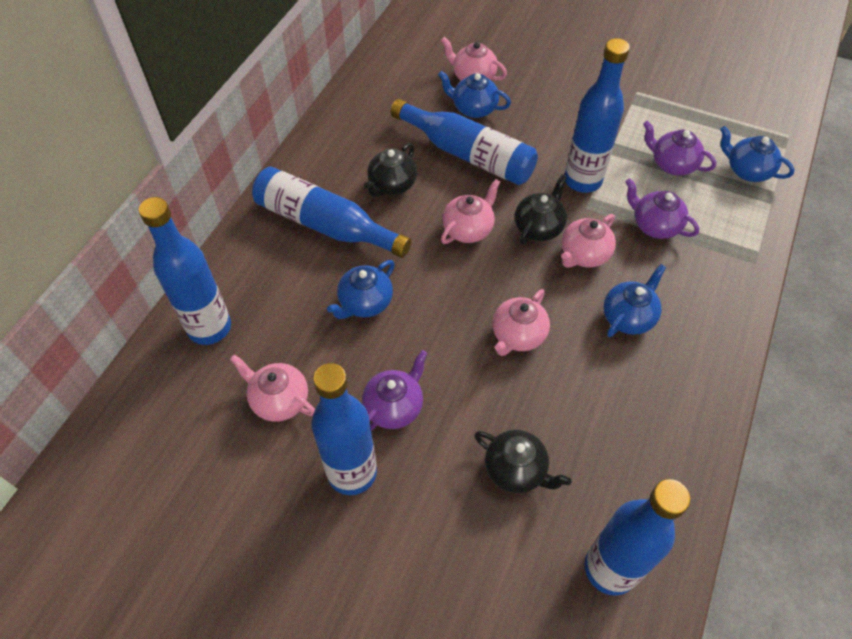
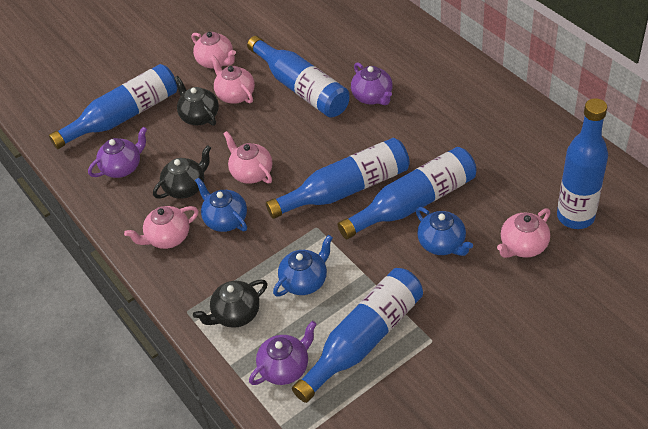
blue teapot: [327,260,395,319] [438,71,511,118] [604,264,666,337] [720,126,795,182] = 4 -> [195,177,247,232] [273,235,333,296] [416,207,473,256] = 3

